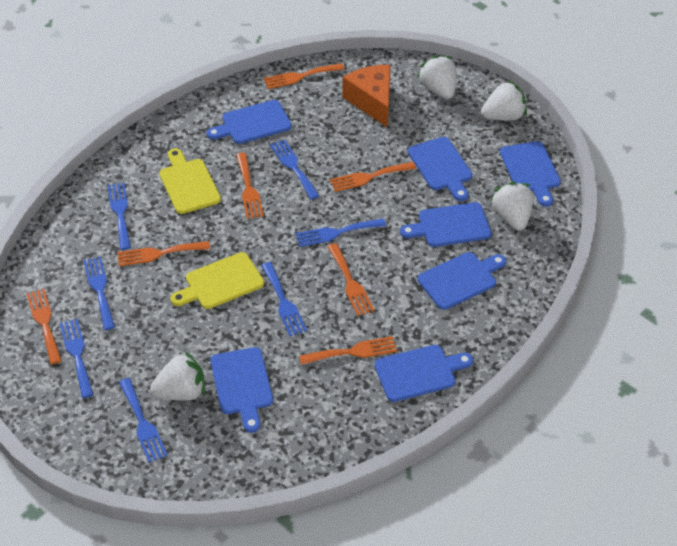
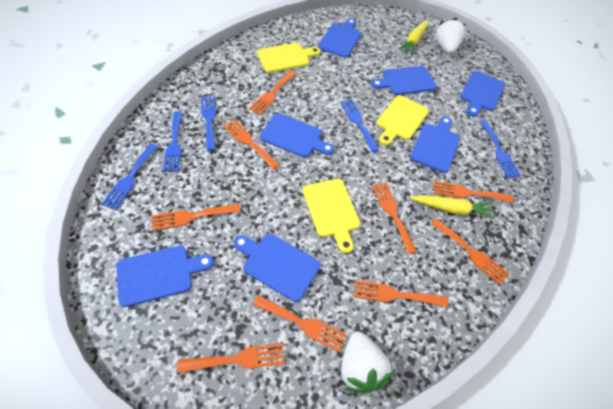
blue fork: [59,319,94,398] [83,257,115,330] [108,183,131,250] [119,378,168,463] [261,262,307,336] [270,139,320,199] [296,219,386,247] = 7 -> [101,143,158,210] [163,111,182,172] [201,95,216,151] [340,99,379,152] [480,120,521,178] = 5
orange cheese: [342,65,391,128] = 1 -> none = 0
orange fork: [26,289,62,364] [117,241,210,266] [236,153,264,219] [263,63,345,89] [299,336,397,365] [327,243,374,316] [330,162,416,192] = 7 -> [152,204,240,231] [177,343,285,373] [223,119,279,170] [249,71,296,115] [253,295,347,353] [354,280,448,307] [372,182,417,254] [431,218,509,285] [434,181,513,203] = 9
white strawberry: [150,351,205,401] [417,55,456,99] [481,80,527,121] [490,182,533,231] = 4 -> [341,331,394,393] [435,18,466,54] = 2
yellow carrot: none = 0 -> [399,20,428,55] [410,195,495,219] = 2
yellow cutting board: [159,148,221,214] [170,252,264,309] = 2 -> [257,43,321,73] [303,179,360,253] [377,95,429,145] = 3

